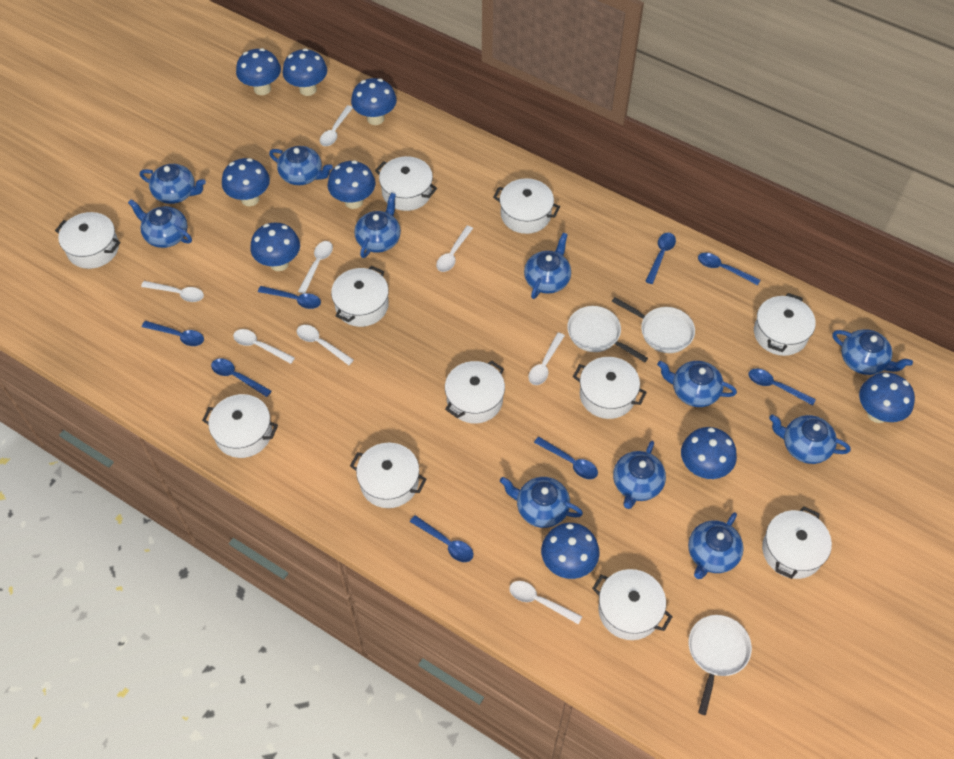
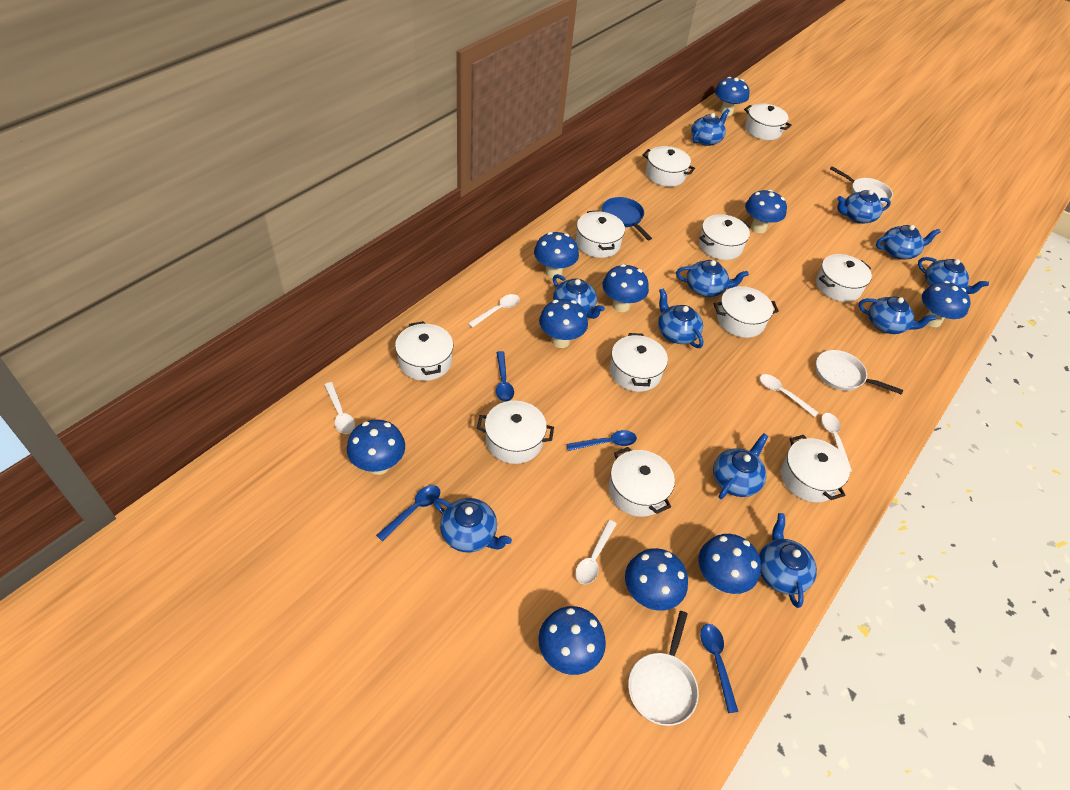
blue mushroom: [222,158,270,206] [236,48,281,95] [250,222,300,271] [283,48,327,96] [328,160,375,209] [351,78,397,125] [541,523,600,579] [681,427,737,479] [859,372,915,423] = 9 -> [347,420,405,475] [534,232,579,278] [538,606,606,675] [539,299,588,348] [602,264,649,312] [625,548,688,611] [699,534,761,594] [715,77,750,116] [745,190,787,233] [922,281,971,327] = 10
blue pan: none = 0 -> [602,197,652,240] = 1
blue spoon: [142,321,204,346] [211,358,271,397] [258,286,321,309] [410,515,473,562] [534,437,598,479] [645,233,676,284] [698,253,760,285] [748,368,816,406] = 8 -> [376,485,440,541] [496,351,514,402] [566,430,637,451] [700,624,738,713] = 4
white spoon: [141,281,204,302] [233,329,295,364] [297,325,354,365] [298,241,333,294] [320,105,353,146] [436,226,473,272] [509,581,583,625] [528,332,565,385] = 8 -> [325,382,355,434] [468,294,520,328] [575,520,617,584] [760,374,819,417] [821,413,852,472] = 5

